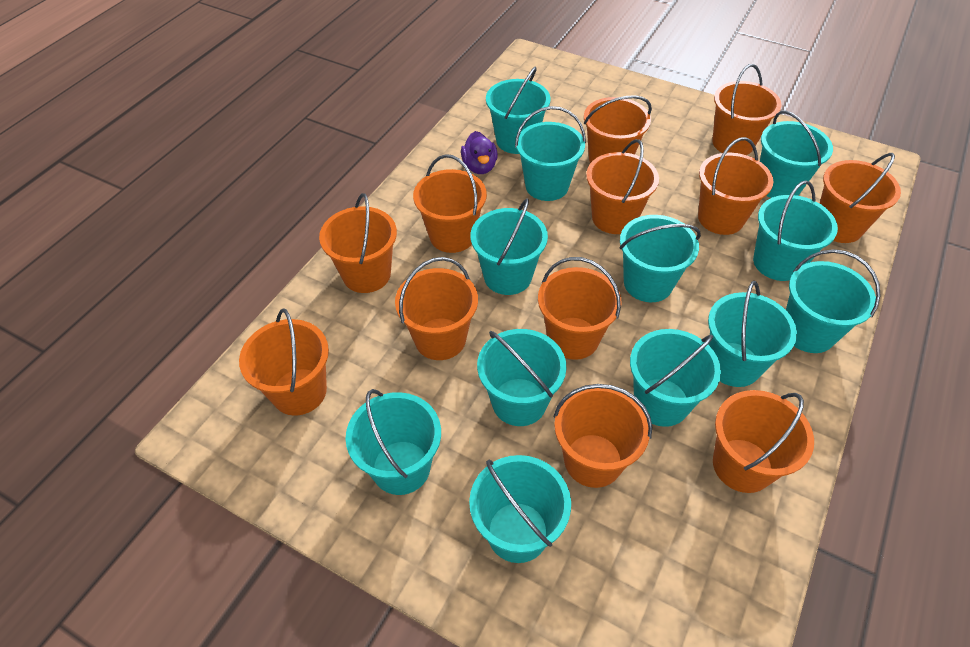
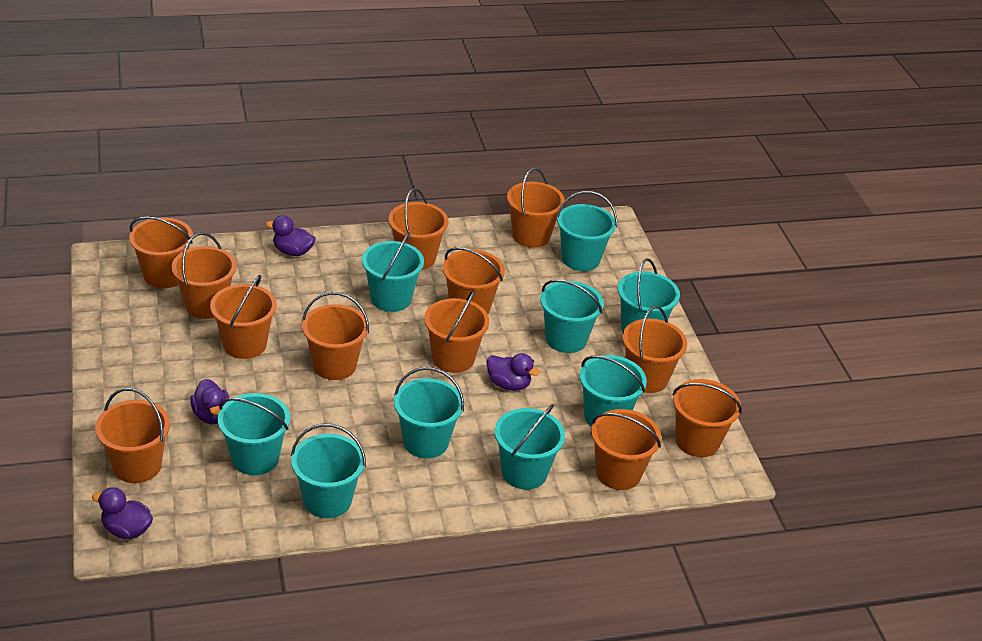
purple duck: [461,131,498,174] = 1 -> [92,487,153,539] [190,379,229,424] [266,215,316,256] [486,353,540,391] = 4
turquoise bucket: [345,389,441,495] [469,455,571,563] [470,198,548,295] [477,329,567,426] [486,67,551,154] [515,106,586,201] [619,215,701,302] [630,329,721,427] [708,281,797,387] [753,180,838,281] [760,111,833,198] [786,249,881,353] = 12 -> [218,393,290,475] [291,424,366,518] [362,232,424,312] [394,367,464,458] [495,404,565,490] [540,279,604,353] [556,191,617,271] [580,355,647,427] [618,258,680,332] = 9

